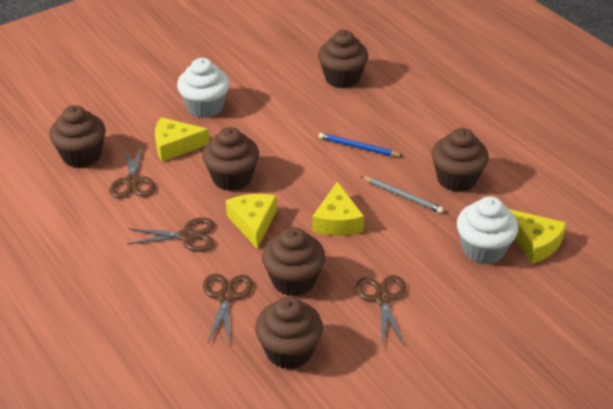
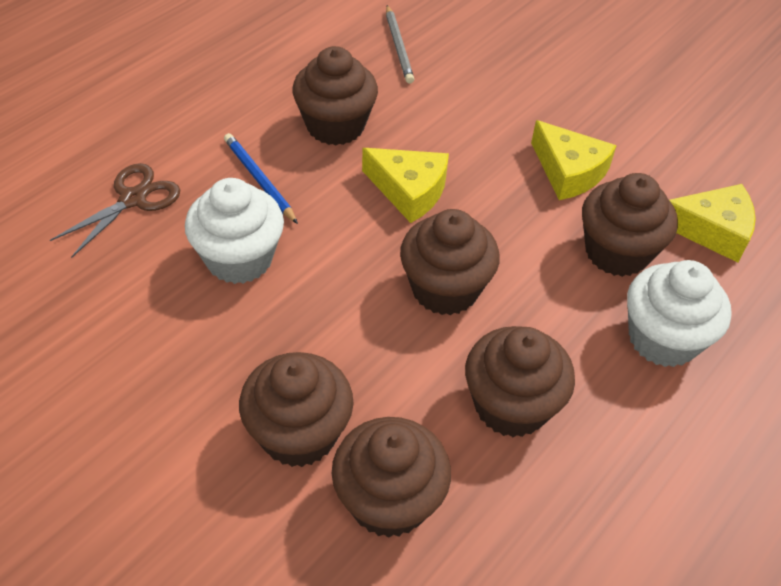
brown scissors: [110,144,155,198] [127,217,215,252] [203,274,253,345] [356,275,406,346] = 4 -> [50,163,180,258] = 1
yellow cheese: [155,117,209,162] [226,194,277,249] [312,182,364,236] [509,209,567,264] = 4 -> [362,148,449,223] [531,120,617,200] [670,184,756,263] = 3

